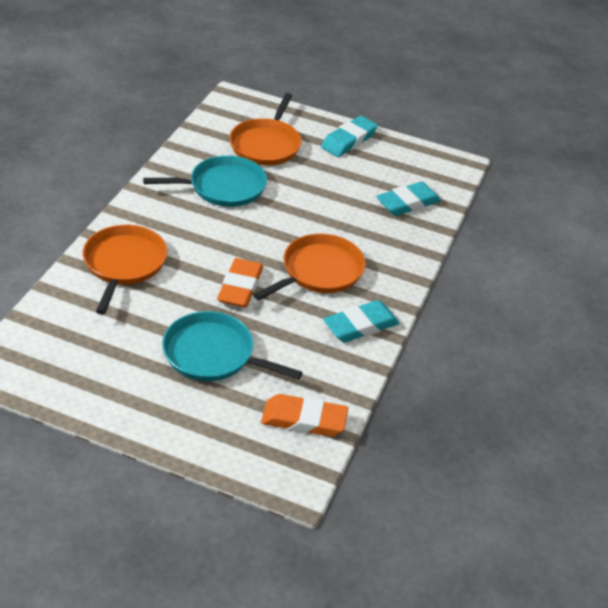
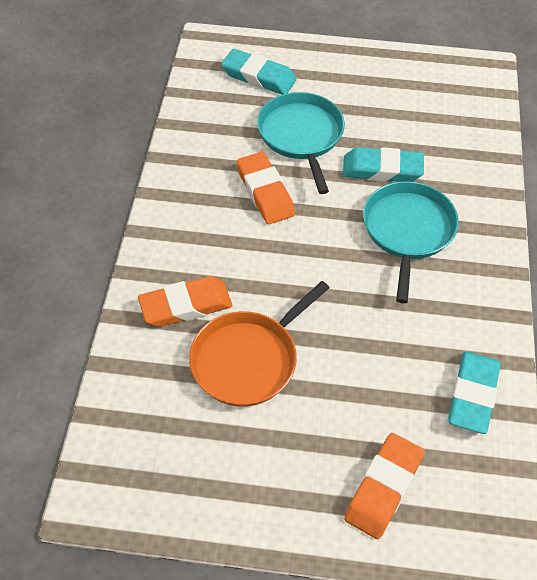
orange eraser: [217,258,263,307] [261,394,348,437] = 2 -> [138,276,233,327] [236,152,295,224] [344,433,425,539] = 3
orange pan: [83,225,167,314] [229,93,301,166] [253,234,365,300] = 3 -> [189,281,329,406] = 1

